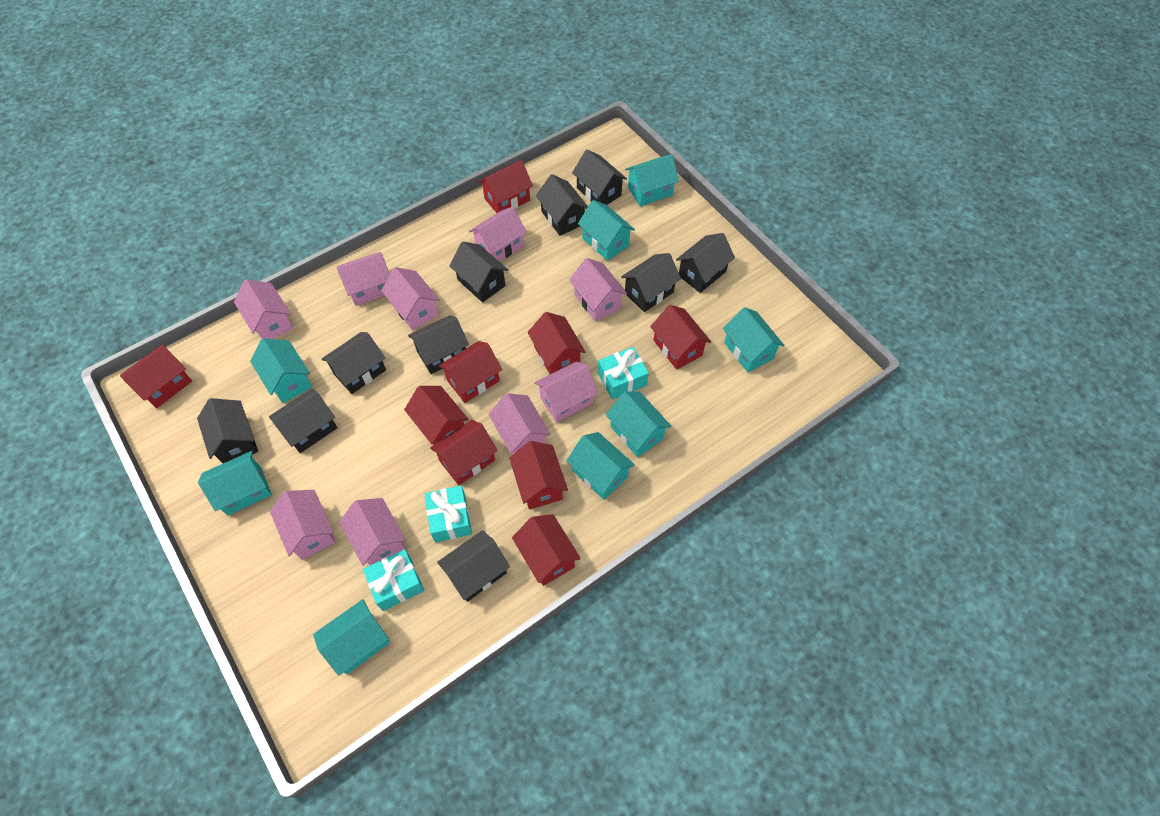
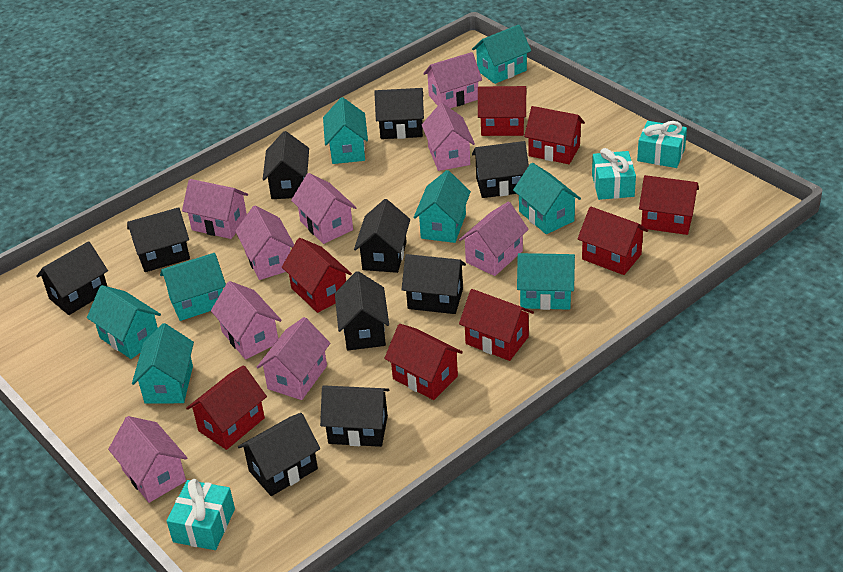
red house: [120,345,192,408] [404,386,469,445] [430,419,498,485] [439,341,502,403] [478,160,533,213] [509,441,568,510] [512,514,581,586] [528,312,586,374] [650,305,711,370] = 9 -> [186,365,267,450] [282,238,352,313] [384,324,463,400] [459,289,534,361] [478,86,527,136] [524,106,585,164] [578,206,648,275] [639,175,699,235] = 8

